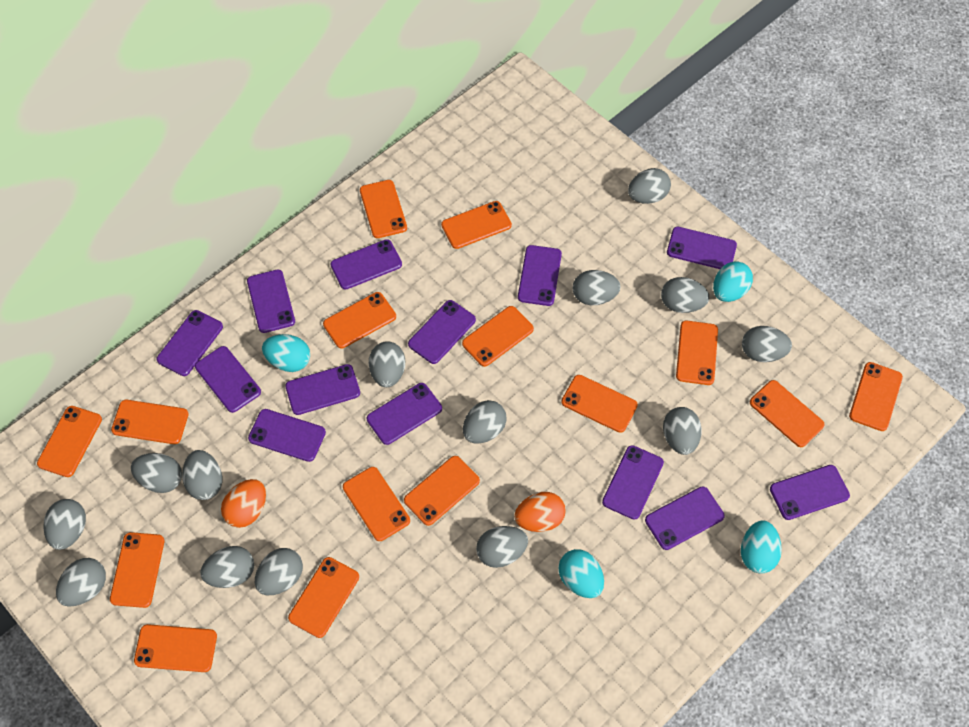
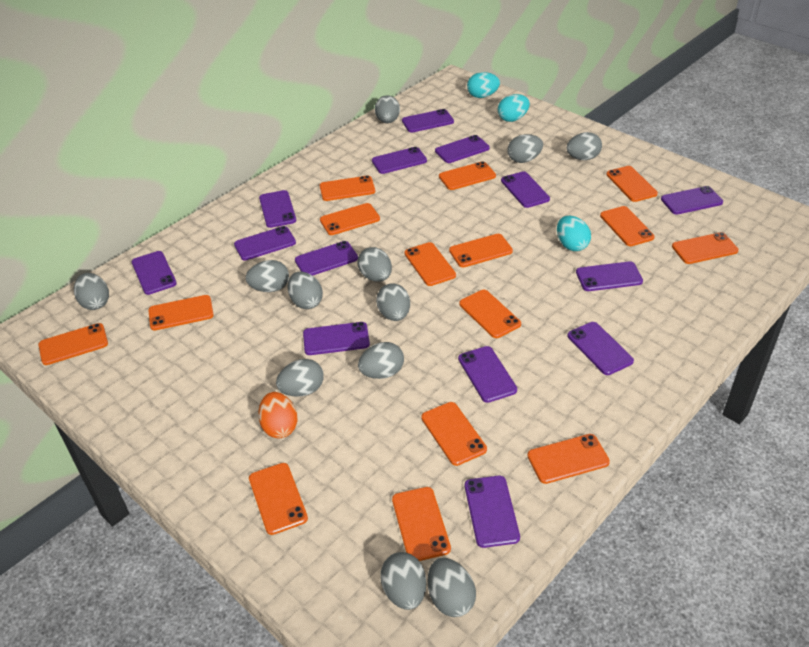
grey egg: [44,499,86,550] [56,558,106,607] [131,453,182,493] [182,450,222,500] [200,546,254,588] [255,548,303,595] [369,341,405,387] [463,400,507,444] [476,526,528,568] [573,270,621,305] [628,168,671,204] [661,277,709,313] [663,407,702,455] [742,326,792,362] = 14 -> [74,273,109,310] [246,260,289,292] [276,359,324,397] [288,272,323,309] [357,247,392,282] [358,342,404,379] [375,95,400,123] [376,283,410,321] [380,552,426,610] [428,558,476,617] [507,134,543,163] [567,132,602,160] = 12
orange egg: [221,479,266,528] [514,492,566,532] = 2 -> [258,392,297,438] = 1
purple phone: [157,310,223,376] [195,346,261,413] [247,269,295,333] [248,409,326,462] [285,364,360,415] [330,239,402,290] [367,383,442,445] [408,300,476,364] [518,245,562,306] [602,445,664,520] [645,486,725,550] [667,227,737,269] [770,465,850,520] = 13 -> [132,251,177,295] [234,226,296,260] [259,190,296,228] [295,241,358,276] [303,322,370,355] [372,147,427,174] [402,109,454,133] [435,135,490,163] [458,346,517,403] [465,476,520,548] [501,171,550,208] [567,322,634,375] [576,261,643,291] [661,186,723,215] = 14
turquoise egg: [262,334,310,372] [559,549,604,598] [713,261,753,302] [741,520,782,573] = 4 -> [467,72,500,98] [498,94,530,122] [557,216,591,251] = 3

